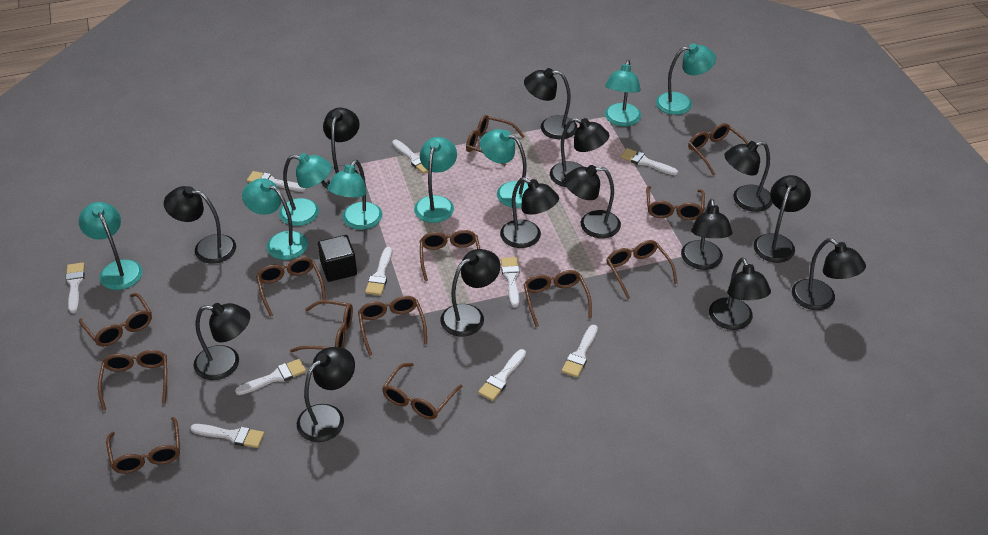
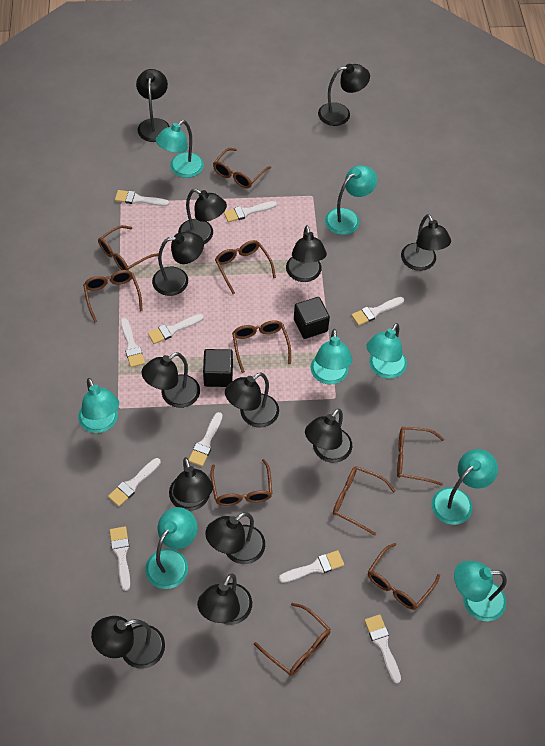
black cube: [318,235,357,282] = 1 -> [203,349,233,387] [294,297,330,339] = 2
black lamp: [164,186,236,264] [193,303,250,380] [297,347,355,442] [321,108,359,189] [441,249,501,336] [500,177,559,248] [524,68,578,139] [550,118,609,187] [564,165,621,238] [681,199,732,270] [709,257,771,330] [724,141,773,212] [754,175,811,263] [792,238,866,310] = 14 -> [91,616,165,669] [136,69,170,142] [142,352,200,408] [152,232,204,296] [169,457,213,511] [178,189,227,244] [197,574,252,625] [205,512,265,564] [225,373,279,427] [286,225,327,282] [305,409,352,463] [318,64,370,126] [401,214,451,271] = 13
brown glasses: [79,293,152,346] [98,350,167,410] [106,417,180,474] [256,257,326,317] [290,300,353,352] [358,296,427,356] [382,363,463,419] [420,230,480,281] [466,115,525,166] [523,270,592,327] [606,240,678,299] [646,186,705,220] [688,123,748,176] = 13 -> [83,270,143,322] [98,225,159,271] [211,459,272,506] [213,148,271,188] [215,240,276,294] [232,320,291,373] [254,603,330,676] [333,466,395,536] [368,543,440,610] [397,427,444,486] = 10

